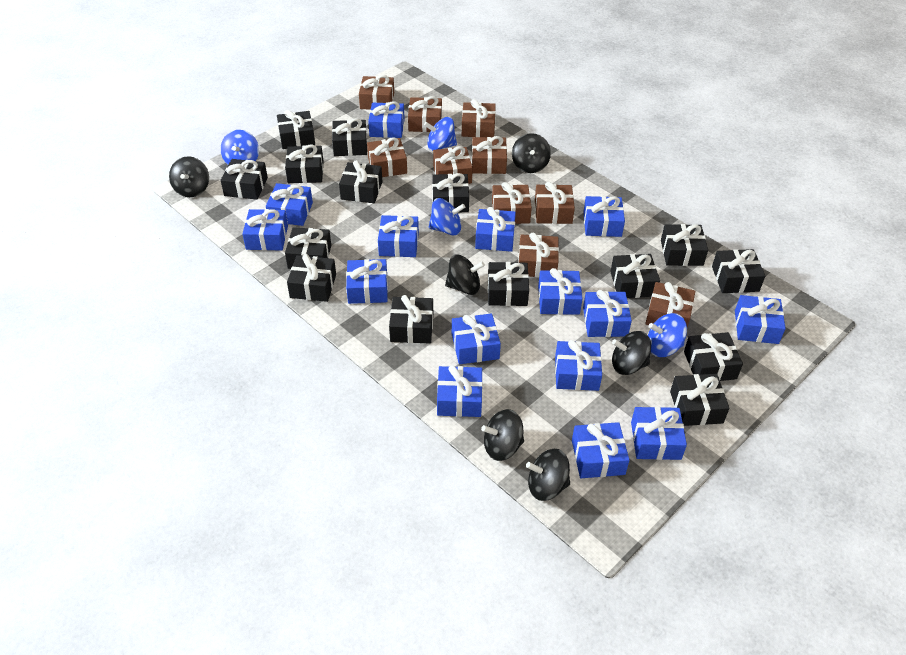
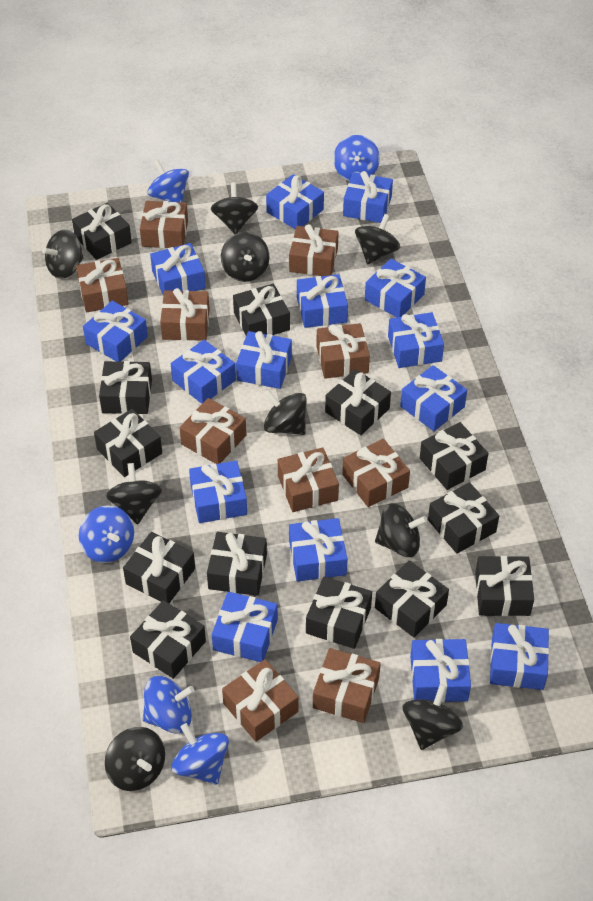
black gift: [220,159,268,200] [277,110,315,149] [285,145,324,183] [285,227,331,269] [287,254,336,302] [332,118,367,156] [339,160,382,203] [389,295,433,343] [432,173,469,212] [488,262,529,306] [610,254,660,298] [661,224,708,266] [670,374,730,426] [684,332,743,381] [712,249,765,293] = 15 -> [72,203,132,260] [94,409,162,477] [99,361,152,414] [123,532,195,603] [130,600,206,679] [207,532,267,596] [233,284,290,335] [306,577,372,649] [325,369,391,435] [375,560,449,637] [420,422,488,490] [428,482,499,554] [475,556,534,616] = 13
black spinning top: [169,156,209,197] [445,254,485,295] [481,409,524,461] [512,133,551,173] [526,449,570,501] [612,331,651,375] = 6 -> [42,230,84,279] [105,727,165,791] [106,463,162,524] [210,182,258,234] [221,232,269,282] [264,390,307,435] [355,214,400,265] [375,503,427,557] [402,684,463,750] = 9
blue spinning top: [220,130,259,165] [424,117,457,151] [429,198,465,236] [648,313,687,357] = 4 -> [79,505,134,563] [143,676,194,734] [147,160,189,203] [171,723,229,785] [333,135,380,181] = 5

